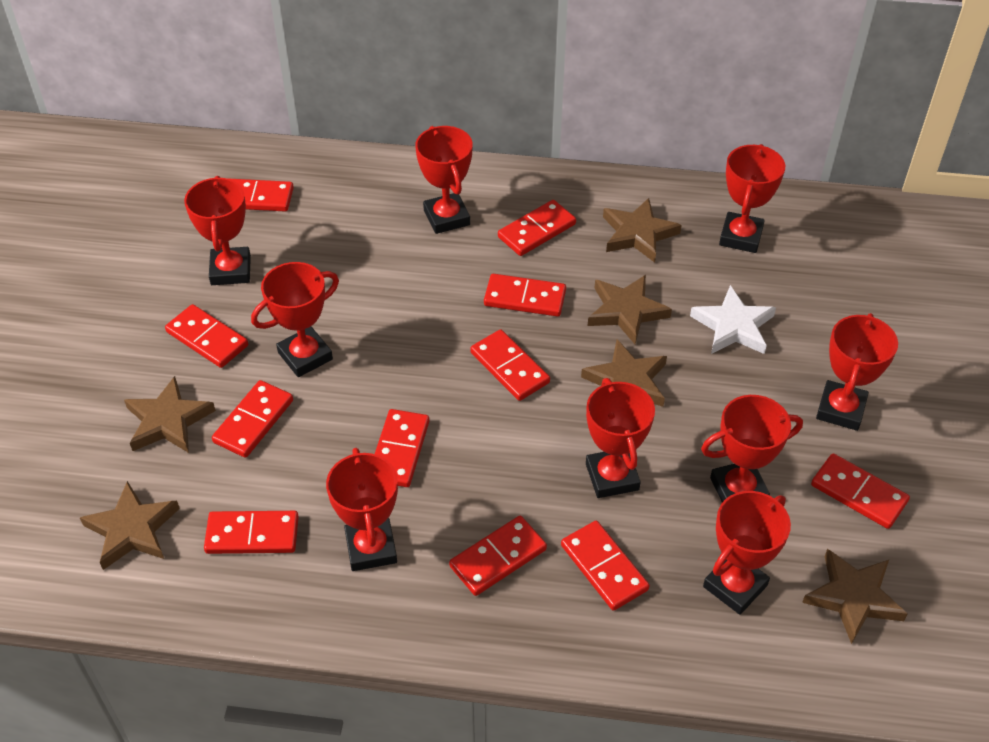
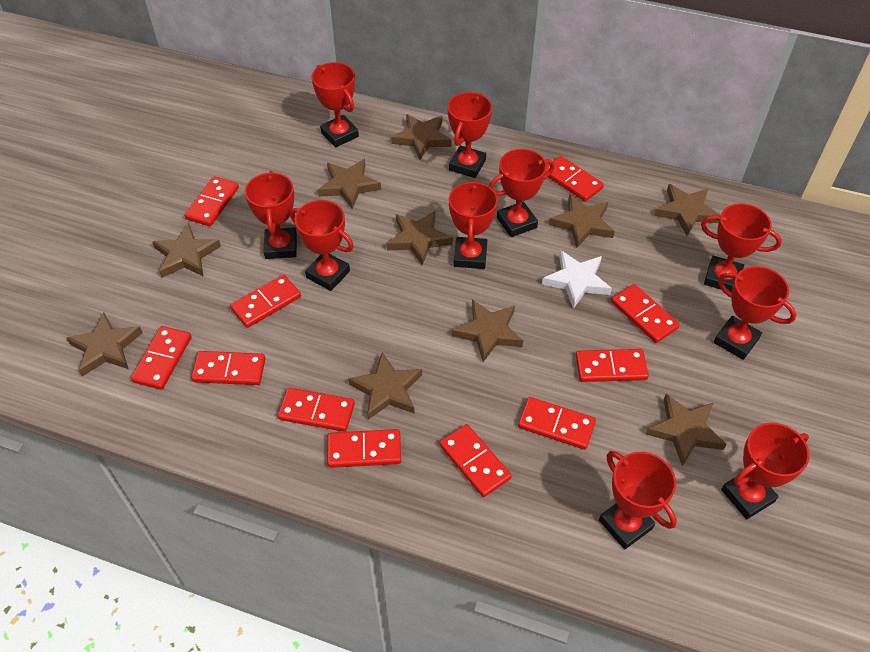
brown star: [80,481,180,570] [124,376,216,453] [581,339,667,407] [588,275,672,344] [603,198,682,263] [802,549,908,644] = 6 -> [66,312,143,377] [152,223,221,278] [318,159,381,209] [348,352,422,420] [387,211,453,266] [391,114,452,160] [452,300,523,362] [549,194,615,248] [646,394,727,467] [654,184,721,236] = 10
red trophy: [184,176,251,285] [251,262,339,377] [326,448,398,571] [415,126,473,234] [586,378,655,498] [701,395,803,503] [703,491,791,615] [719,144,785,253] [816,313,898,431] = 9 -> [245,171,297,259] [290,200,354,291] [312,62,359,147] [447,92,492,178] [449,180,498,269] [489,149,555,237] [599,451,677,549] [701,203,782,292] [714,266,797,360] [721,423,810,519] = 10

